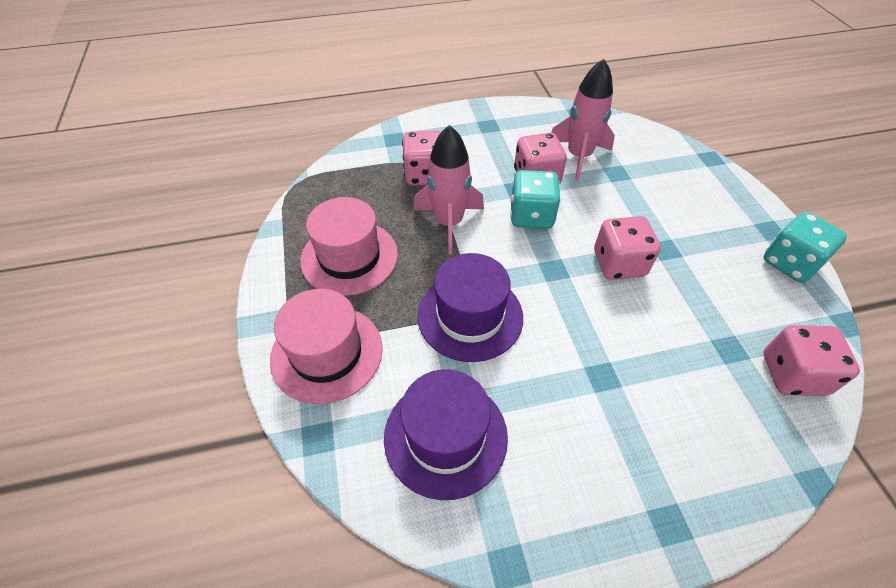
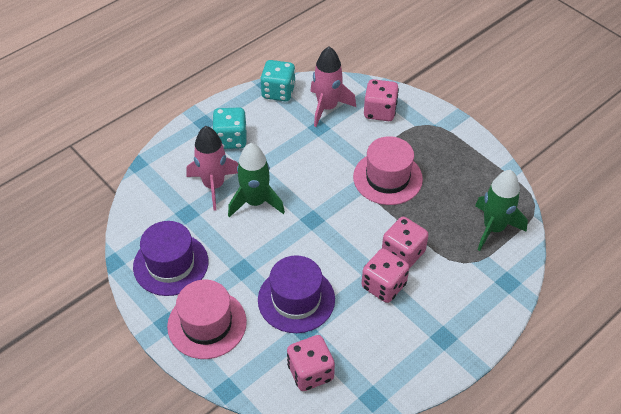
green rocket: none = 0 -> [228,143,285,217] [475,170,528,251] = 2

